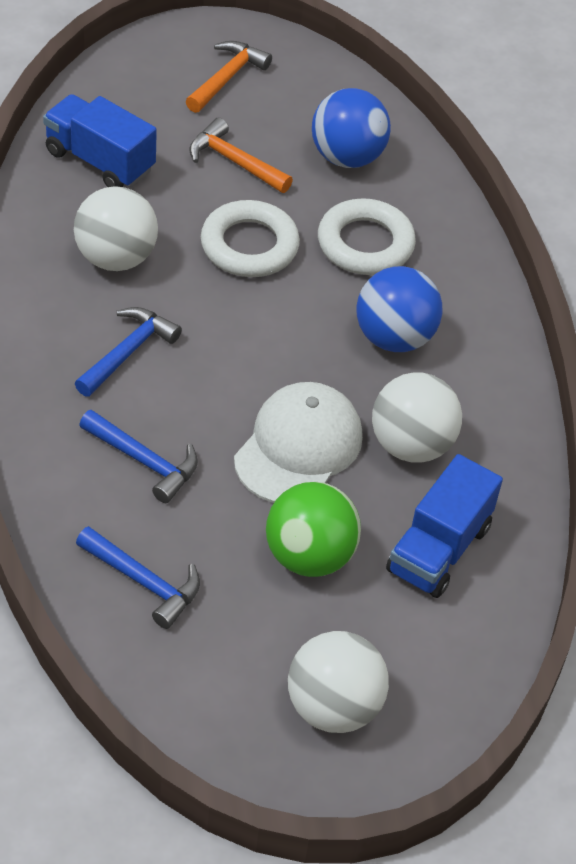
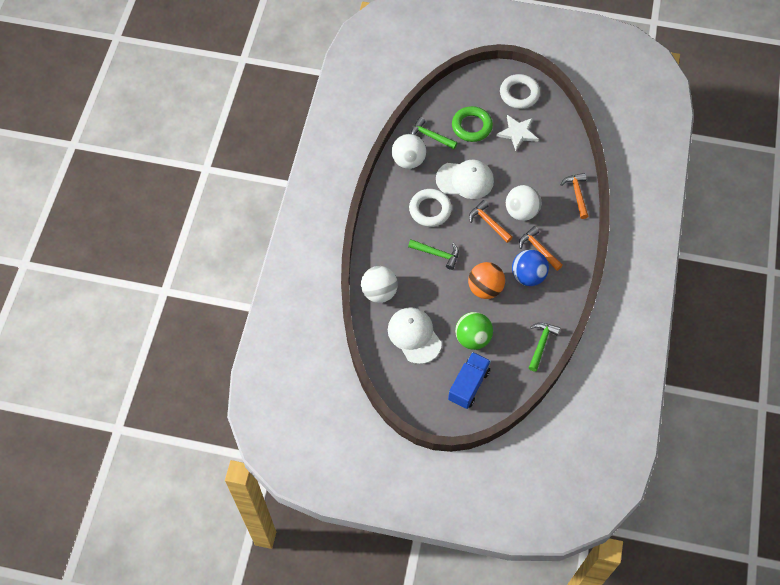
blue ball: [312,88,391,168] [356,266,442,352] = 2 -> [512,250,549,286] = 1
blue hammer: [75,307,182,397] [76,526,200,629] [79,410,198,503] = 3 -> none = 0
blue truck: [43,94,157,187] [386,454,503,598] = 2 -> [448,352,491,409] = 1
green hammer: none = 0 -> [408,239,459,270] [411,117,457,149] [529,323,560,372] = 3
green ring: none = 0 -> [452,106,493,142] = 1
orange ball: none = 0 -> [468,262,505,299] = 1
orange hammer: [186,41,272,113] [189,117,293,193] = 2 -> [469,200,513,243] [519,226,563,271] [560,173,589,219] = 3
white cap: [234,382,363,503] = 1 -> [388,307,442,364] [436,160,494,199] = 2
white star: none = 0 -> [497,115,539,151] = 1

